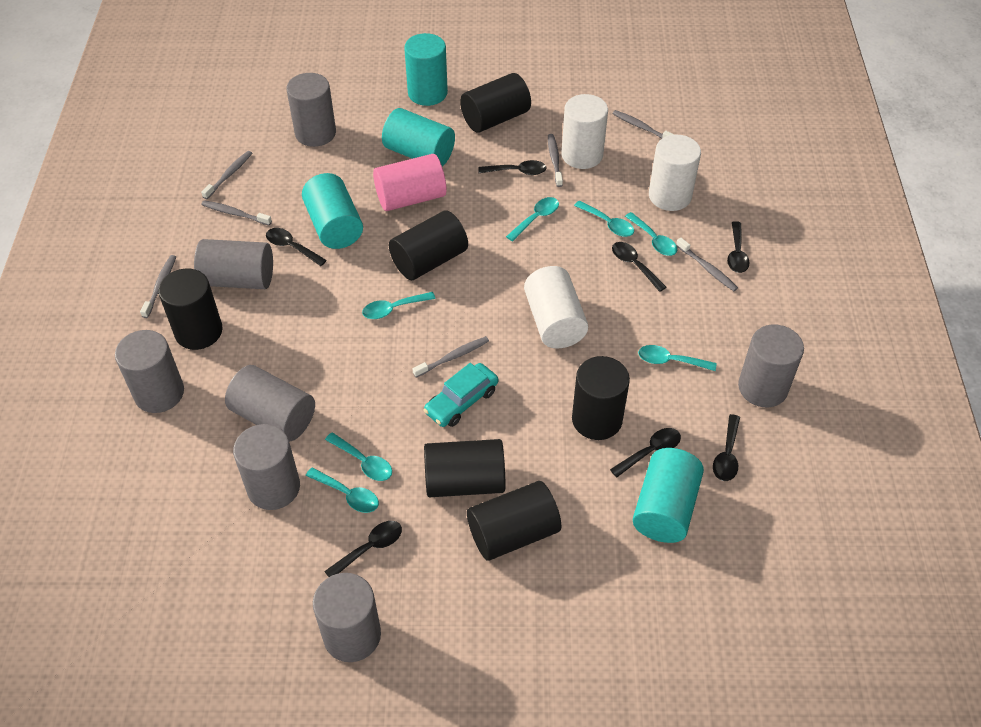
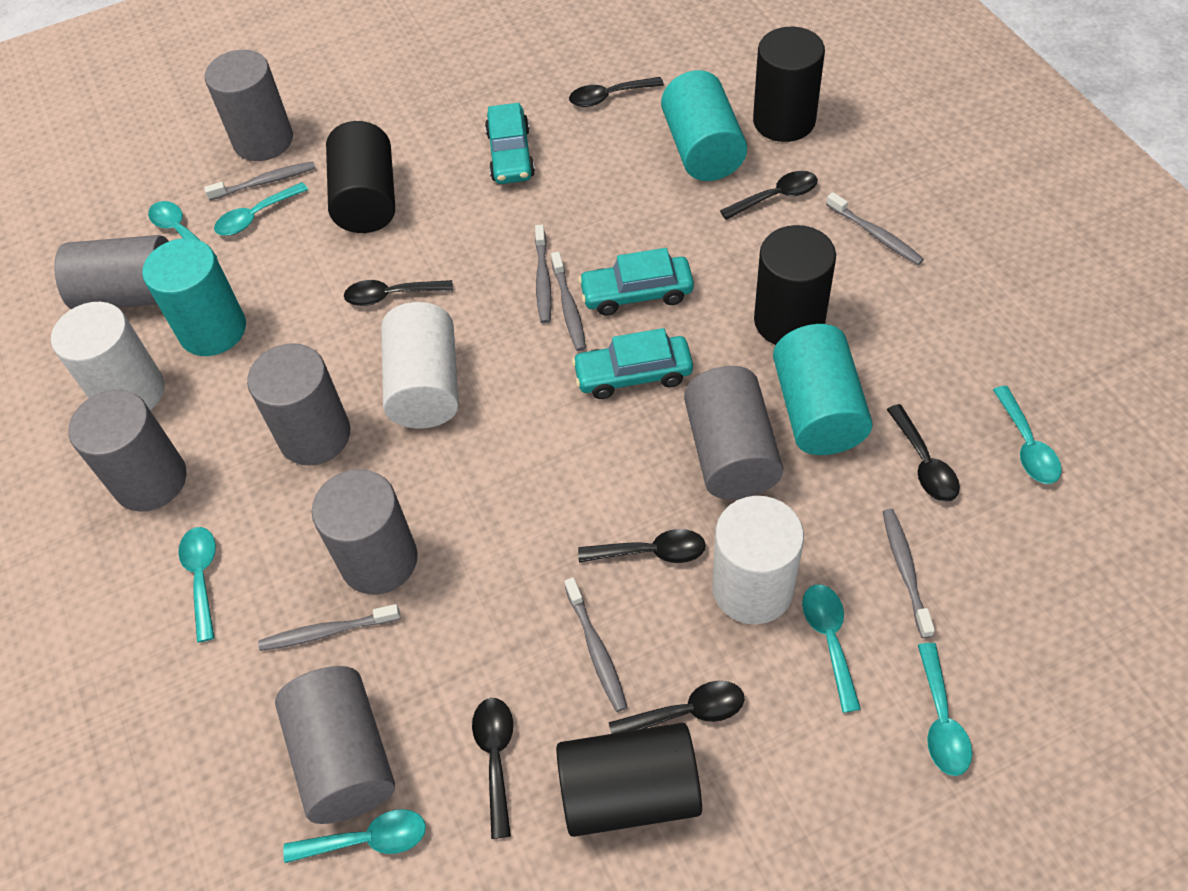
black cylinder: [158,269,223,350] [389,211,468,280] [424,439,506,497] [460,73,531,133] [467,481,561,561] [572,356,630,440] = 6 -> [326,121,395,233] [556,723,702,837] [753,27,825,142] [754,225,836,345] = 4
pink cylinder: [373,154,447,211] = 1 -> none = 0
turquoise car: [423,363,498,427] = 1 -> [485,103,535,184] [572,328,693,399] [578,248,694,316] = 3
turquoise cylinder: [302,173,363,249] [382,108,455,166] [404,33,448,106] [633,448,704,543] = 4 -> [142,238,246,356] [661,70,747,181] [773,324,873,455] = 3

